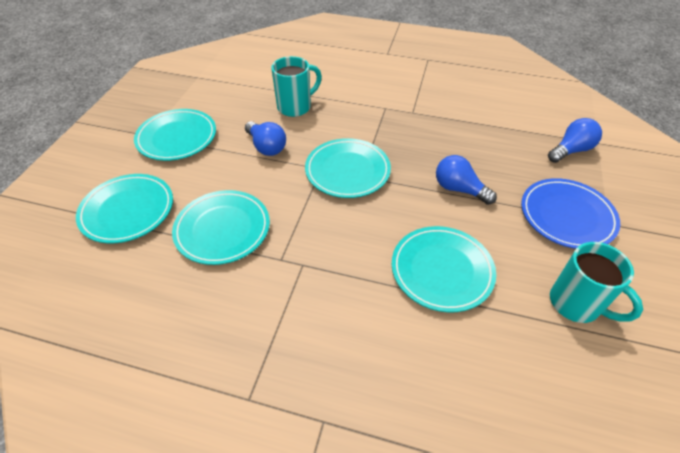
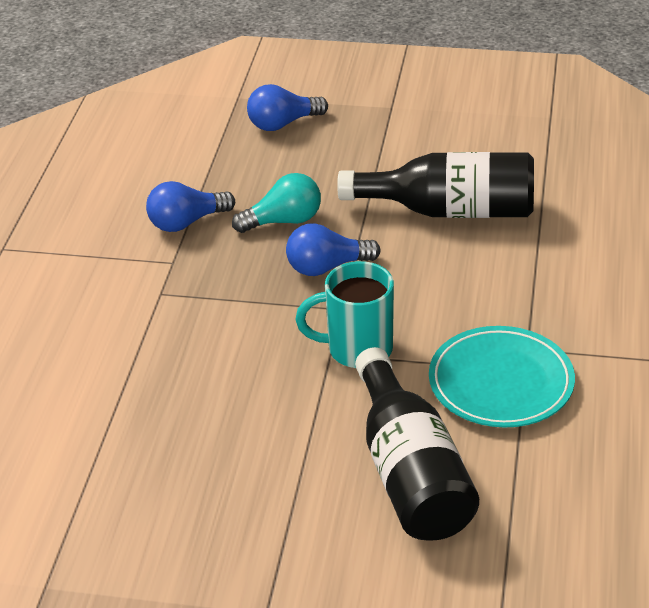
black bottle: none = 0 -> [337,152,534,218] [355,347,479,541] = 2
blue plate: [521,178,620,249] = 1 -> none = 0
turquoise light bulb: none = 0 -> [232,173,321,233] = 1
turquoise mug: [271,56,322,117] [550,242,643,323] = 2 -> [296,261,394,368] = 1
turquoise plate: [76,174,173,243] [134,109,216,161] [172,190,270,265] [305,138,391,198] [392,226,496,313] = 5 -> [429,326,575,428] = 1

